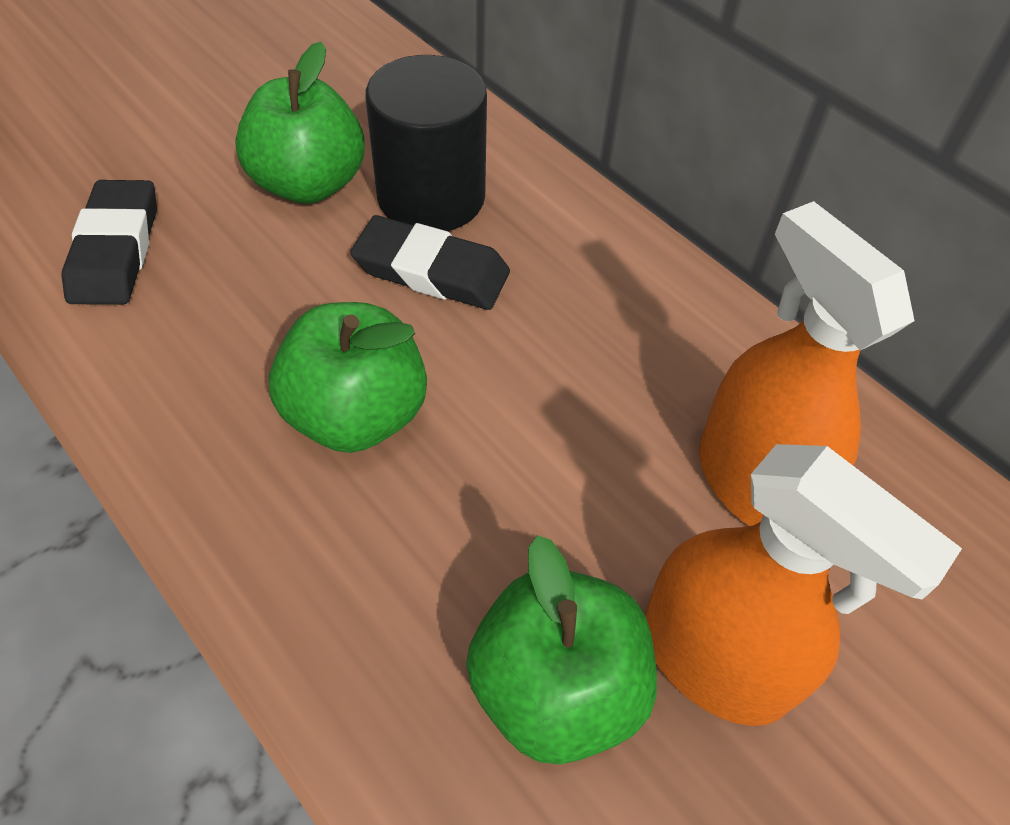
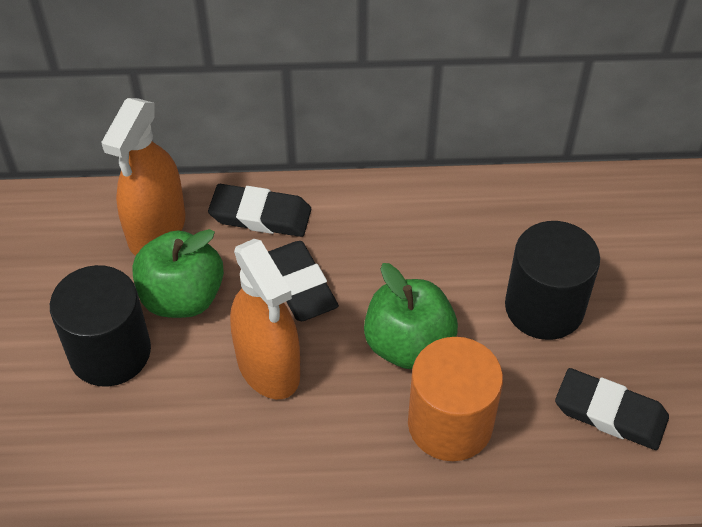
black cylinder: [365,55,487,231] = 1 -> [50,265,151,387] [505,221,600,340] = 2
black eraser: [62,180,157,305] [350,215,510,310] = 2 -> [208,184,311,237] [268,241,339,321] [555,368,669,450] = 3
green apple: [235,42,365,204] [269,302,427,453] [466,535,657,764] = 3 -> [132,229,224,318] [364,263,458,369] = 2
orange cylinder: none = 0 -> [408,337,503,461] = 1

